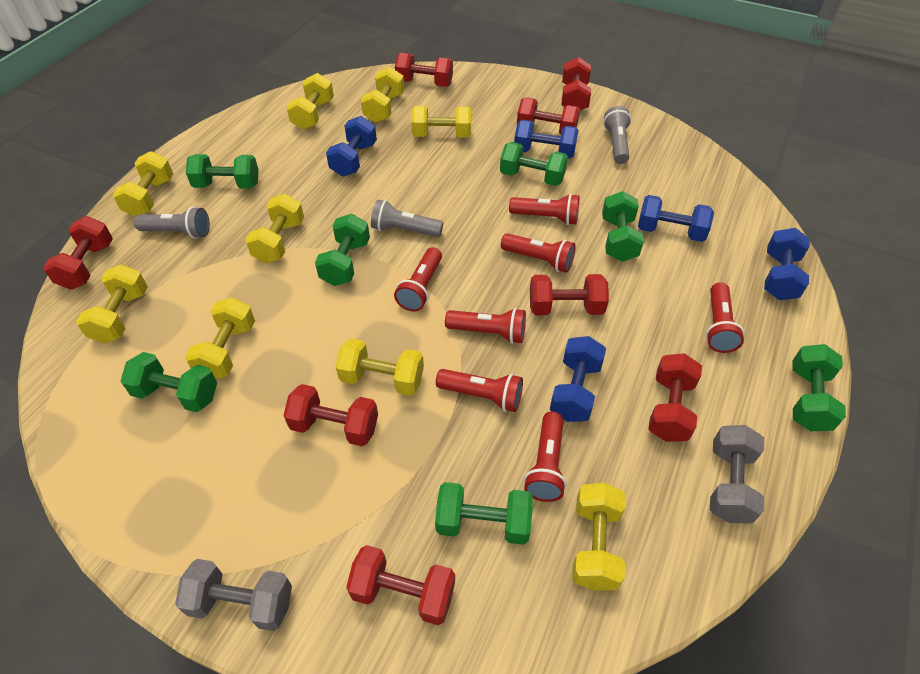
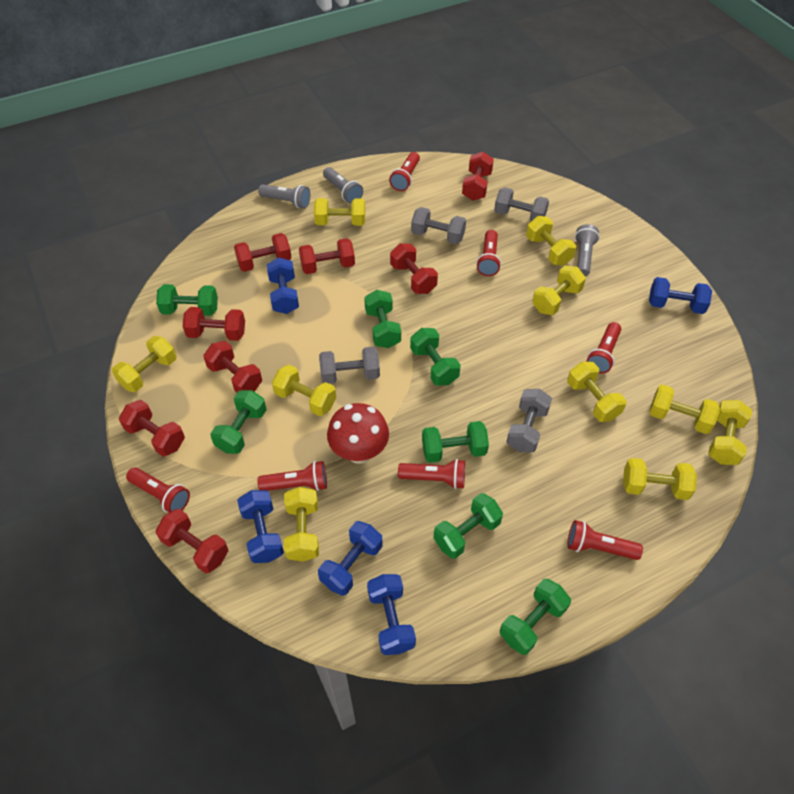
grey dumbbell: [175,559,292,631] [710,425,764,524] = 2 -> [319,347,380,384] [411,207,466,244] [494,187,549,221] [506,389,552,452] = 4
red mushroom: none = 0 -> [327,403,389,464] = 1
yellow dumbbell: [76,264,148,344] [113,151,173,217] [185,297,255,379] [245,194,304,263] [286,73,334,130] [336,338,424,396] [361,67,405,123] [411,106,471,138] [572,483,626,591] = 9 -> [112,336,176,392] [272,365,336,416] [284,487,319,562] [314,198,365,226] [526,216,576,265] [532,266,586,315] [567,362,626,422] [623,458,697,500] [649,384,720,434] [708,400,752,465] = 10

